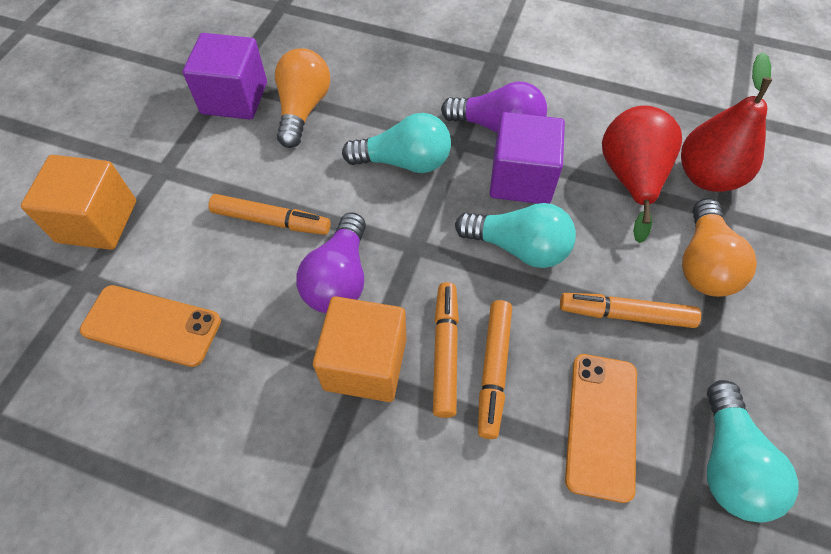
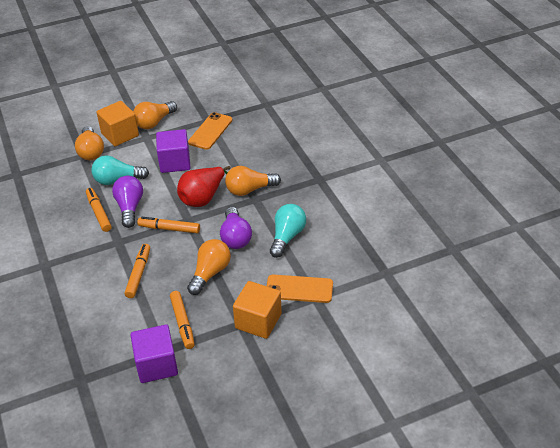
orange light bulb: [275,48,331,148] [682,198,757,297] = 2 -> [75,126,104,160] [133,101,177,129] [187,239,231,295] [225,166,281,196] = 4
red pear: [602,105,682,243] [681,52,772,192] = 2 -> [177,166,231,207] = 1
turquoise light bulb: [342,113,451,173] [455,203,576,268] [707,380,799,522] = 3 -> [91,156,149,185] [270,204,306,258] = 2

